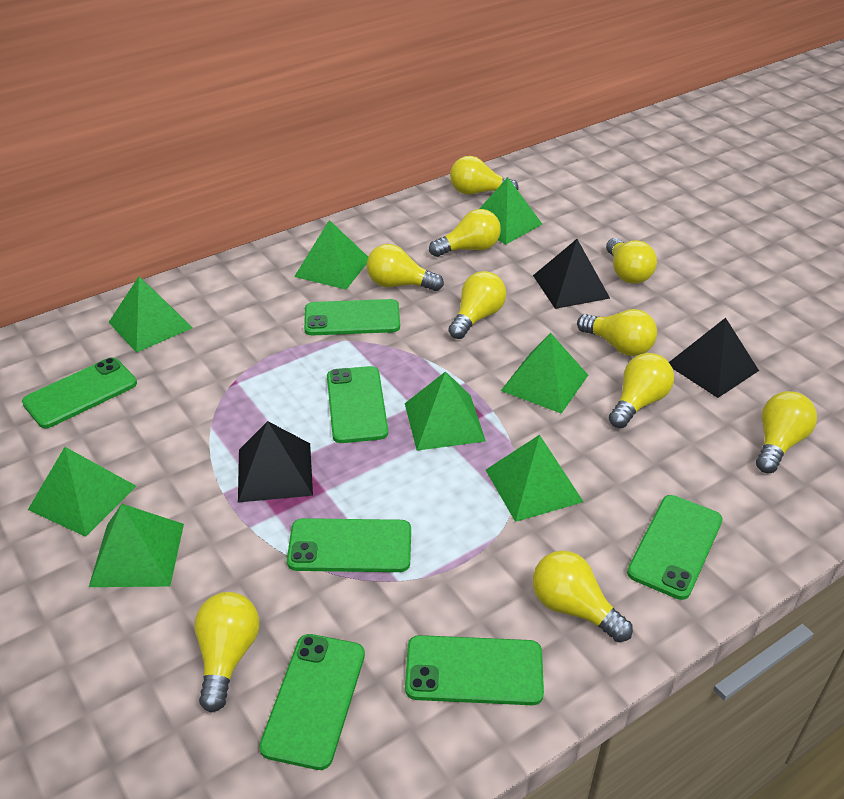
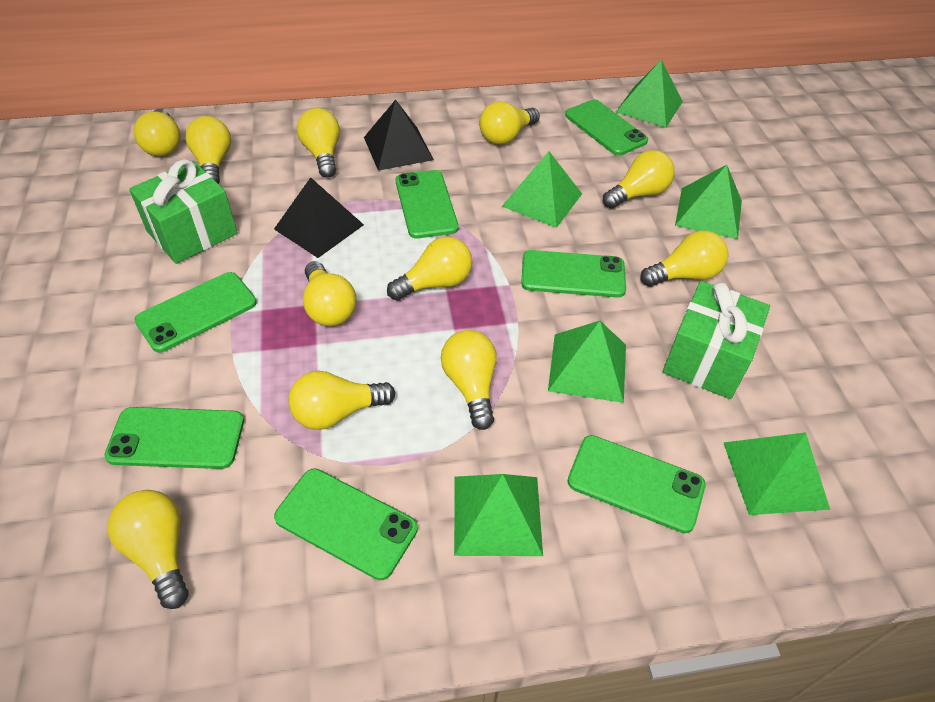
black pyramid: [238,421,313,503] [533,239,610,309] [669,318,759,398] = 3 -> [274,177,364,258] [364,99,434,171] = 2
green gift: none = 0 -> [129,159,238,264] [663,281,770,399] = 2
green pyramid: [28,447,136,537] [89,504,184,587] [109,276,192,353] [294,220,368,290] [405,371,486,451] [479,177,542,244] [486,435,584,522] [501,333,588,414] = 8 -> [454,474,543,556] [502,152,582,228] [548,321,626,403] [616,59,683,128] [675,165,742,239] [723,432,830,515] = 6
yellow light bulb: [194,592,260,712] [367,244,444,291] [429,209,501,257] [448,271,506,339] [450,156,519,195] [533,550,633,642] [577,309,657,356] [606,238,657,284] [609,353,674,428] [756,391,817,473] = 10 -> [108,490,188,609] [134,109,180,156] [185,116,231,184] [288,371,396,430] [297,108,340,178] [303,261,356,326] [387,236,472,300] [441,330,497,430] [479,101,540,145] [603,150,675,209] [640,230,728,287] = 11

